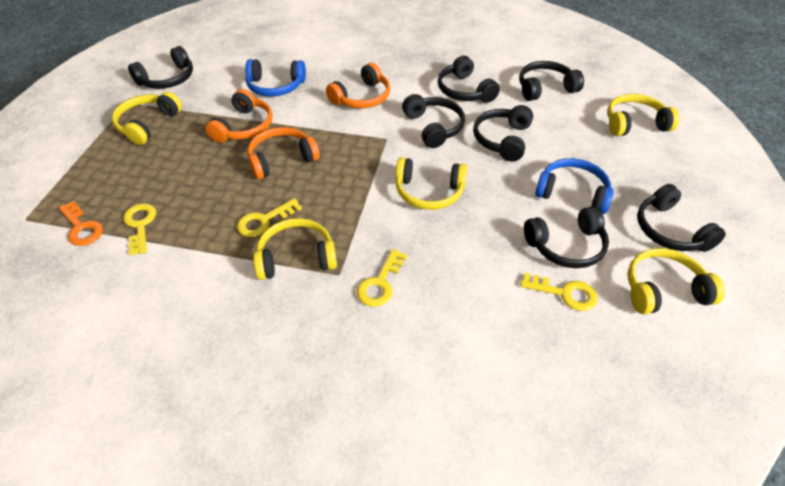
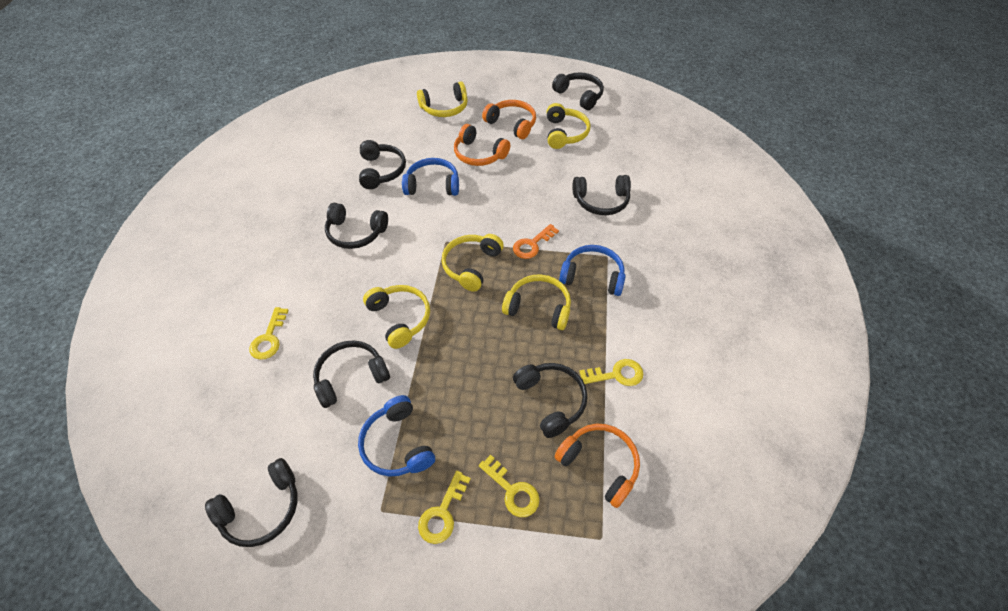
blue headphones: [245,59,306,97] [535,158,614,214] = 2 -> [358,395,435,477] [402,158,459,196] [559,245,626,296] = 3

